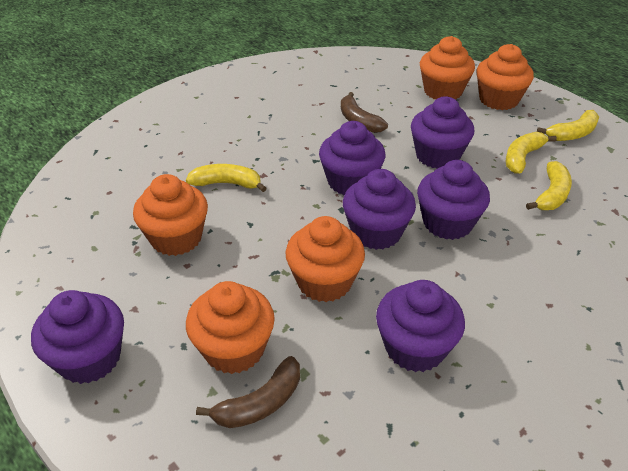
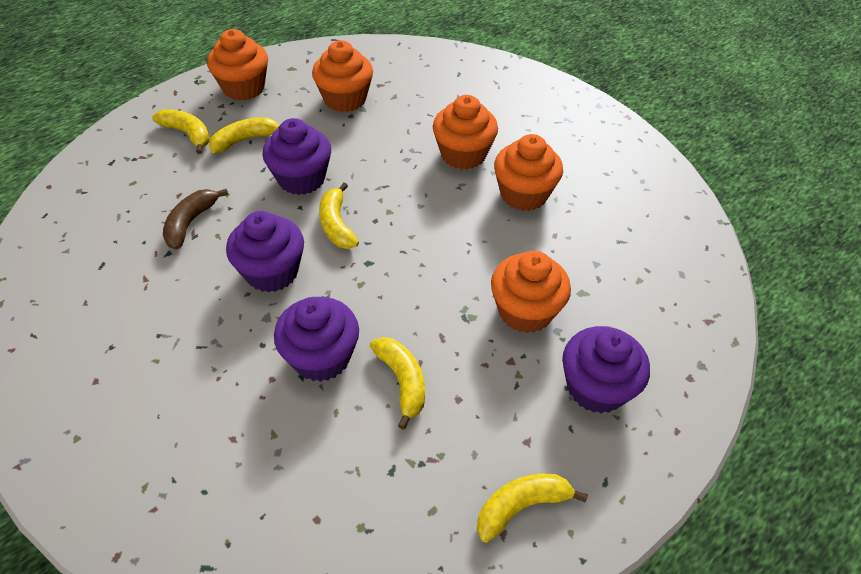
brown banana: [196,356,300,428] [341,92,388,133] = 2 -> [163,189,228,249] = 1
purple cupcake: [31,290,124,384] [319,121,386,195] [343,169,416,250] [376,280,465,372] [411,96,474,169] [417,160,490,240] = 6 -> [226,211,304,292] [262,118,331,195] [274,297,359,382] [562,326,650,413] = 4
yellow banana: [186,164,267,192] [506,132,557,174] [526,161,572,210] [537,110,599,141] = 4 -> [152,109,210,154] [209,118,279,153] [319,183,359,249] [370,337,425,430] [477,474,588,543] = 5

